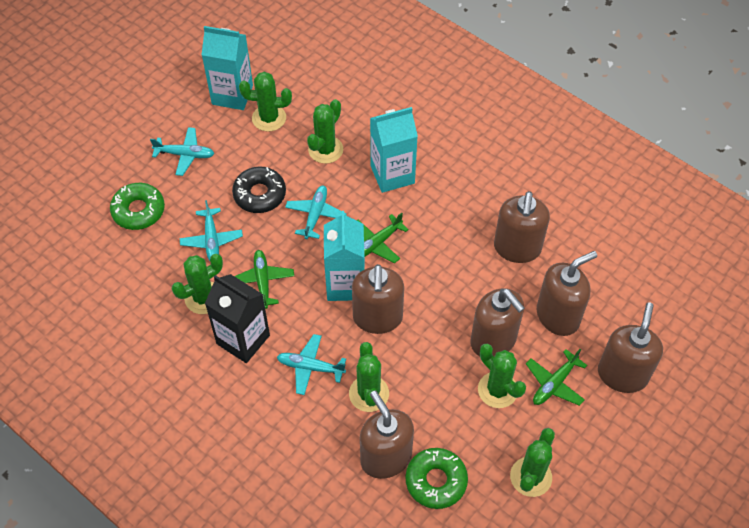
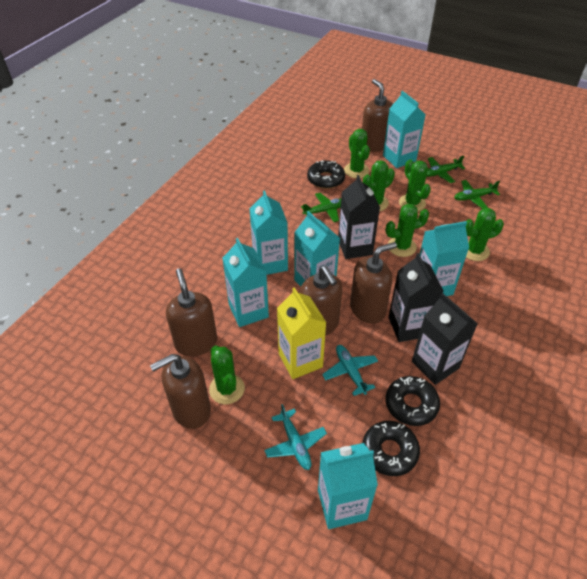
black carton: [205,274,270,363] = 1 -> [338,175,380,259] [388,253,444,342] [412,293,478,385] = 3
black donut: [232,167,286,213] = 1 -> [307,160,345,189] [362,421,420,476] [385,376,440,426] = 3
brown soap dispenser: [352,264,404,334] [360,391,414,479] [470,288,525,357] [494,191,550,263] [537,251,597,336] [598,302,663,393] = 6 -> [150,354,211,429] [166,268,217,357] [300,266,342,336] [350,242,397,324] [362,79,393,152] = 5
green donut: [110,183,165,230] [405,448,468,509] = 2 -> none = 0
turquoise carton: [202,26,253,110] [324,211,365,301] [370,107,418,193] = 3 -> [222,238,269,327] [249,190,288,275] [294,211,340,287] [318,443,378,529] [383,91,426,168] [419,221,469,296] = 6
turquoise plane: [150,127,215,176] [179,200,243,261] [277,334,346,395] [285,186,346,239] = 4 -> [264,404,327,470] [322,345,378,396] = 2
yellow carton: none = 0 -> [277,287,326,379] = 1

